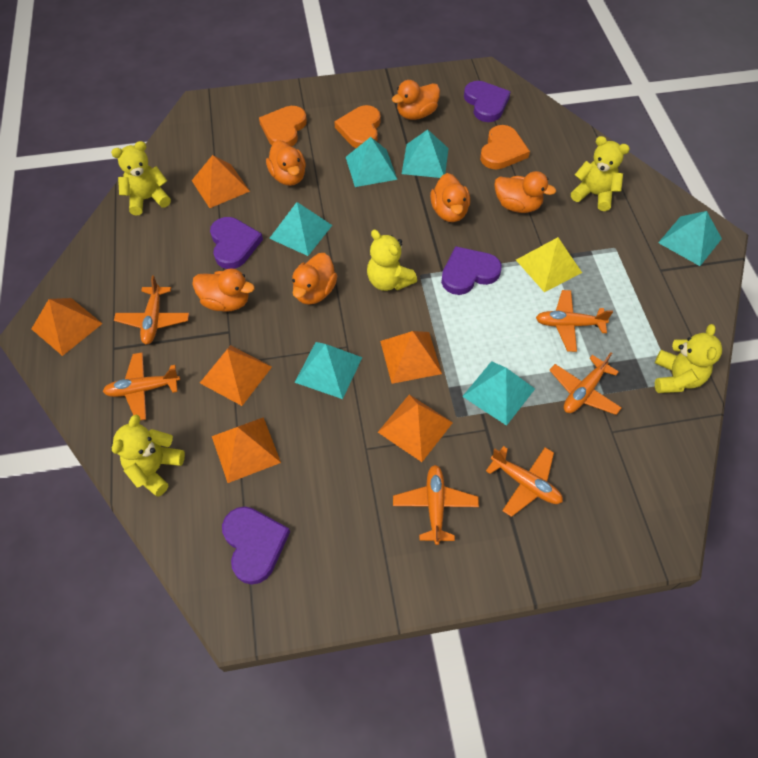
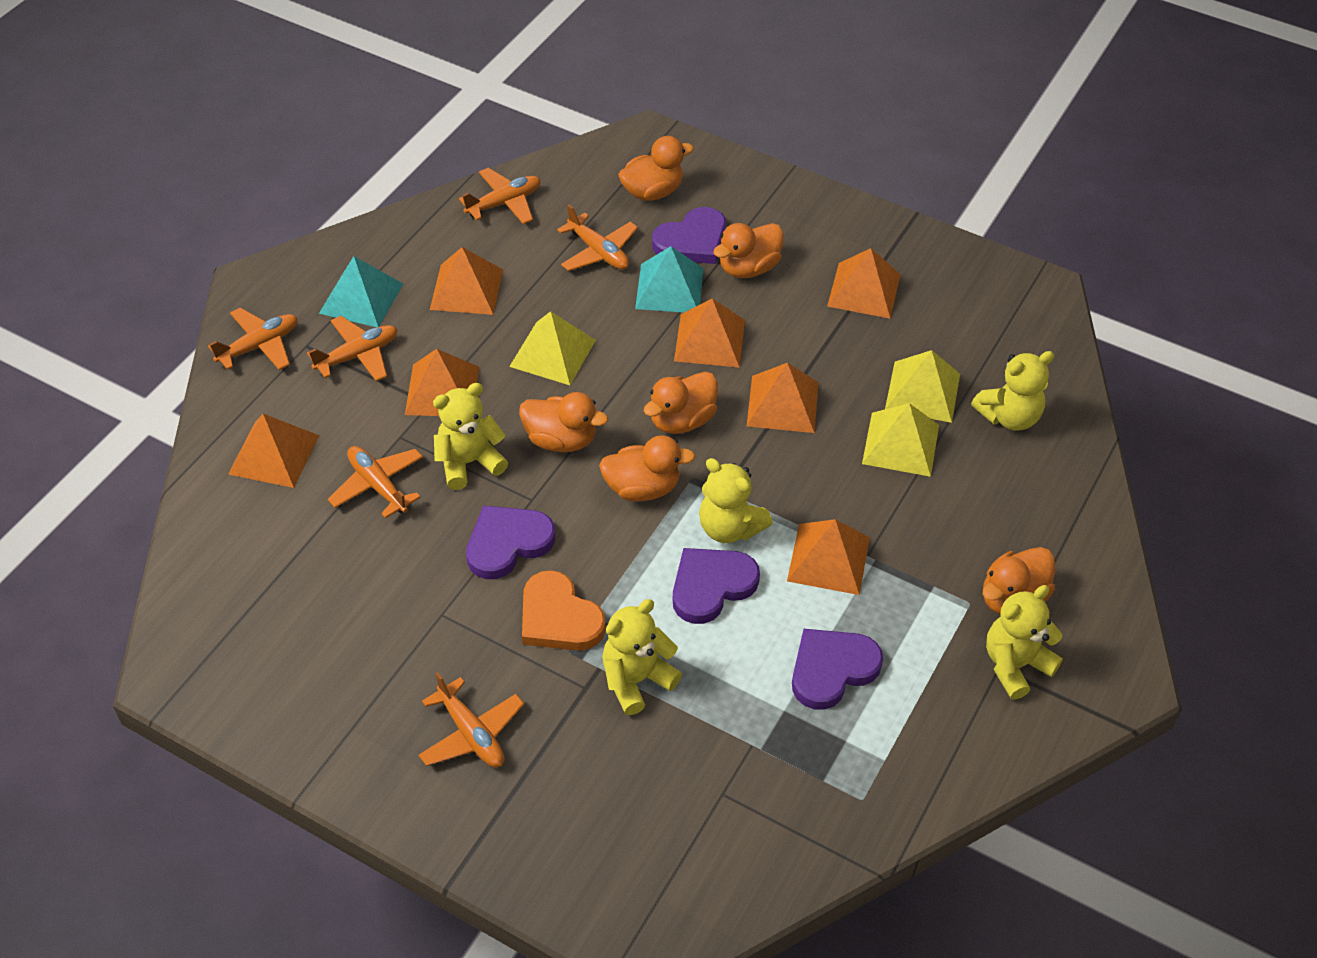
orange heart: [259,106,307,147] [334,105,381,148] [480,125,530,169] = 3 -> [522,570,606,651] = 1
orange pyramid: [31,298,103,356] [192,155,250,208] [200,345,272,406] [212,417,281,483] [378,395,453,462] [380,331,442,384] = 6 -> [228,414,319,488] [405,349,479,416] [430,247,503,315] [674,298,745,368] [747,363,818,433] [787,519,870,595] [827,248,901,318] = 7
turquoise pyramid: [269,202,332,256] [295,342,363,399] [346,137,397,187] [402,129,449,178] [462,361,535,426] [658,211,722,266] = 6 -> [319,256,403,327] [635,246,704,313] = 2
yellow pyramid: [516,237,582,292] = 1 -> [509,311,596,385] [862,403,939,477] [885,350,960,423] = 3

